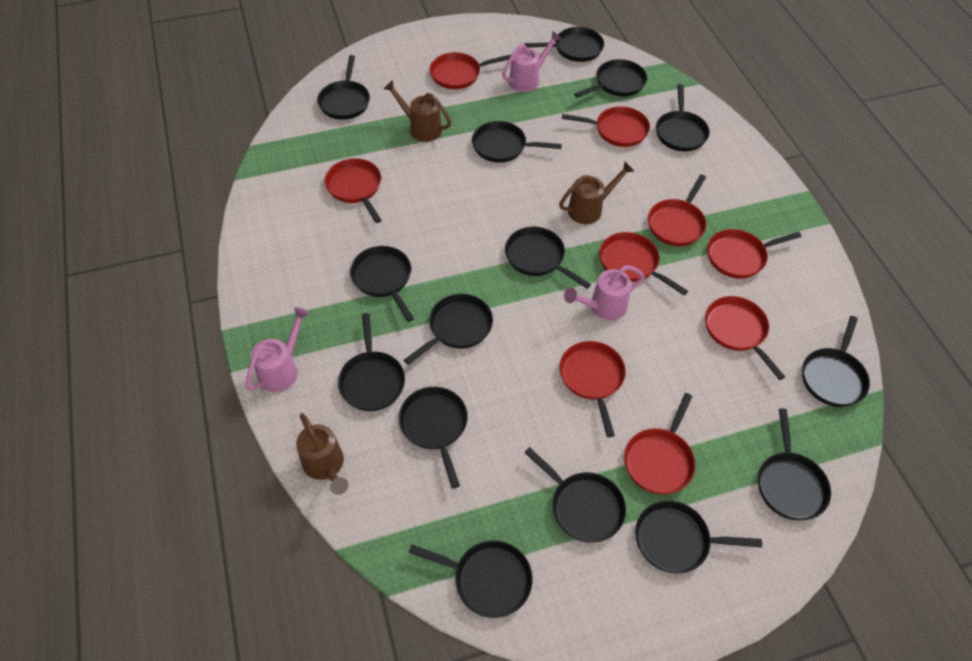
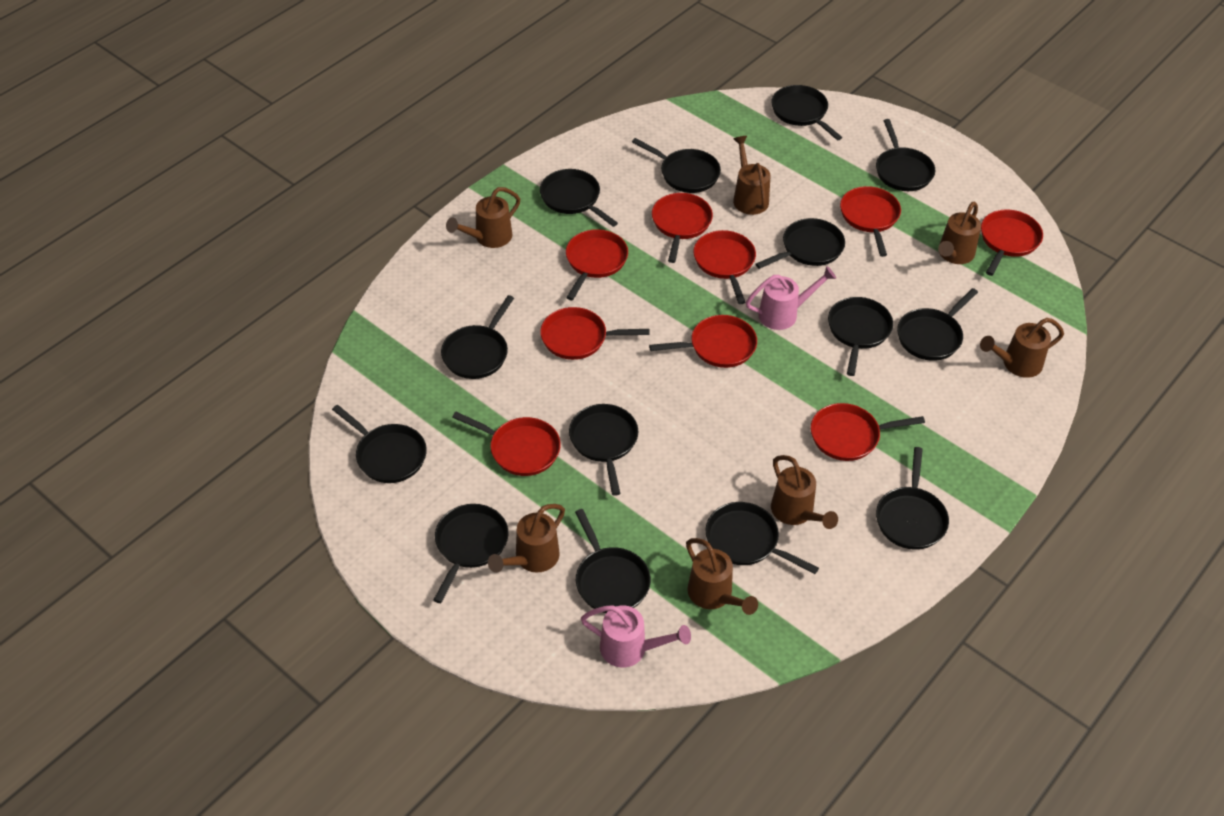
black pan: [317,55,370,120] [338,313,405,411] [350,246,414,322] [399,387,468,489] [404,294,493,365] [409,540,533,618] [472,121,562,163] [505,227,591,289] [524,27,604,62] [524,447,626,542] [574,59,647,98] [635,500,762,573] [656,84,710,151] [758,409,831,520] [802,316,870,407] = 15 -> [332,405,427,483] [433,504,509,603] [441,295,514,379] [540,169,618,227] [569,404,638,496] [575,509,651,613] [632,138,721,193] [706,502,819,574] [756,218,845,269] [772,85,842,140] [828,297,893,376] [876,119,935,191] [876,447,949,550] [897,288,978,361] = 14
brown watering can: [296,413,348,495] [383,80,451,142] [559,162,634,224] = 3 -> [446,187,520,248] [488,504,565,573] [686,538,758,615] [733,136,770,215] [771,455,838,529] [938,202,981,264] [980,318,1064,378] = 7
pink watering can: [245,307,309,392] [502,31,562,92] [564,265,644,320] = 3 -> [581,605,691,668] [746,266,836,330] = 2

